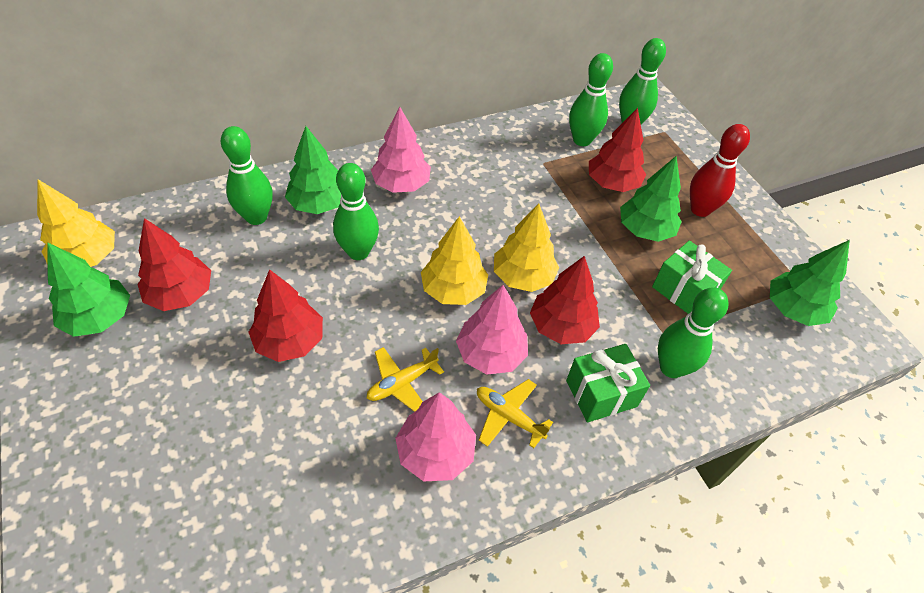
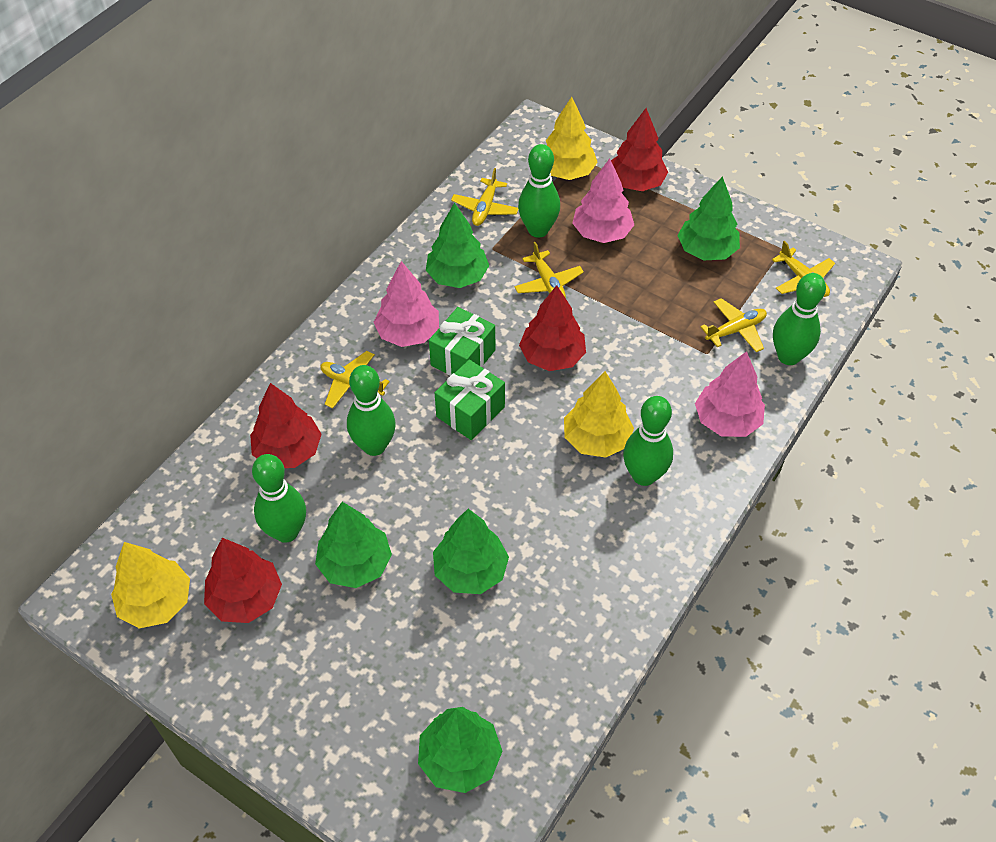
green tree: [47,243,130,337] [285,126,341,214] [620,156,682,242] [770,240,850,326] = 4 -> [315,502,392,588] [418,707,503,793] [426,203,489,288] [433,509,509,594] [677,176,740,260] = 5
red bowling pin: [690,124,750,217] = 1 -> none = 0
yellow plane: [367,347,444,412] [477,379,553,448] = 2 -> [320,351,390,408] [451,168,519,226] [514,242,584,298] [701,298,767,352] [772,241,835,297] = 5

